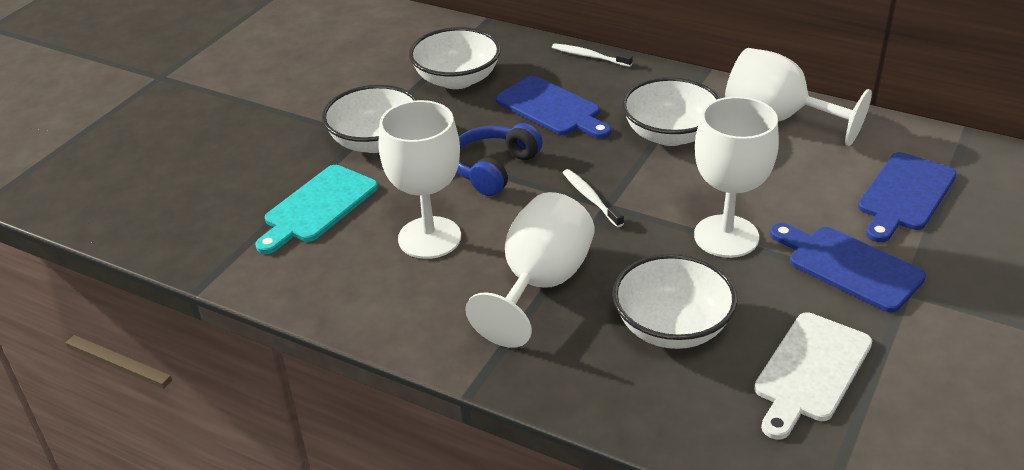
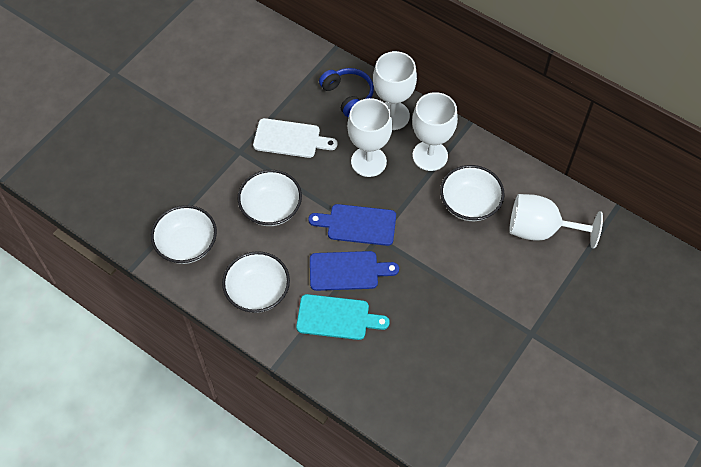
blue cutting board: [496,76,611,139] [770,223,926,312] [858,152,957,242] = 3 -> [308,204,396,246] [310,251,399,291] = 2
white toothbrush: [552,43,633,67] [563,169,624,227] = 2 -> none = 0

